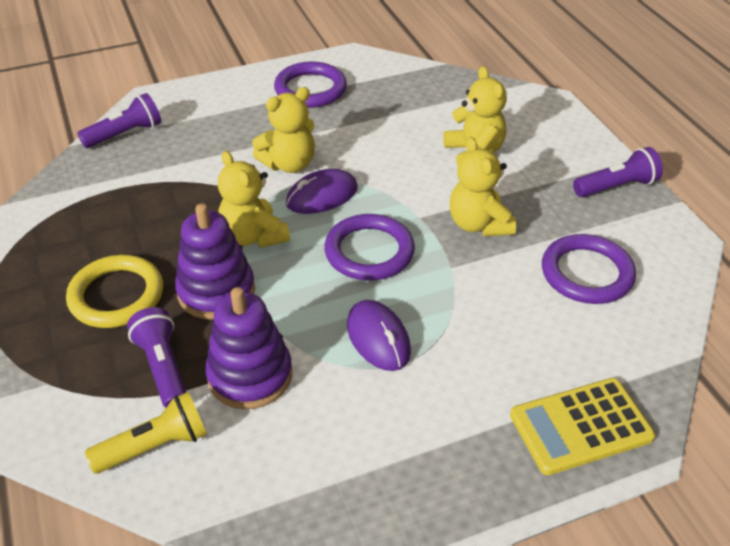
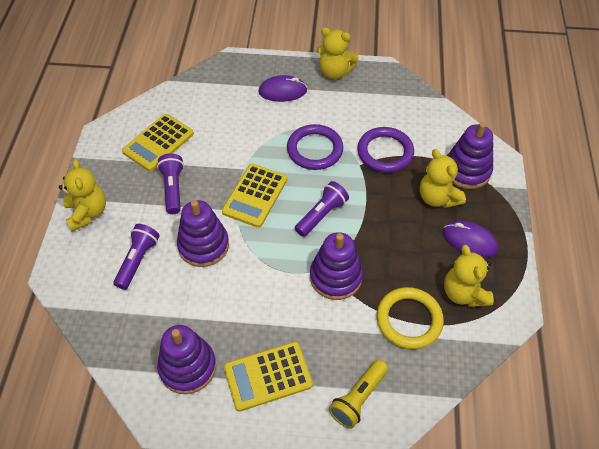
purple ring: [274,61,347,108] [324,214,415,281] [542,234,636,304] = 3 -> [287,124,343,170] [357,127,414,173] = 2
purple stacking toy: [175,203,255,320] [205,287,292,409] = 2 -> [157,325,216,394] [177,200,229,267] [310,232,363,300] [447,122,493,189] = 4
yellow calculator: [510,378,655,475] = 1 -> [122,114,194,171] [222,164,287,228] [224,342,313,412] = 3

